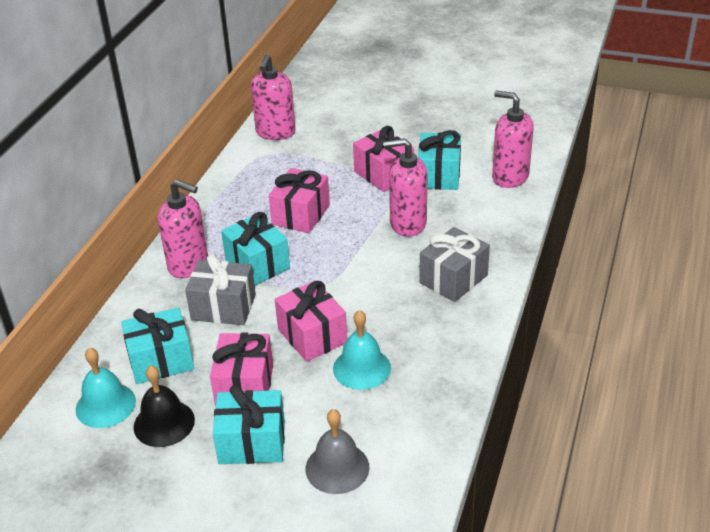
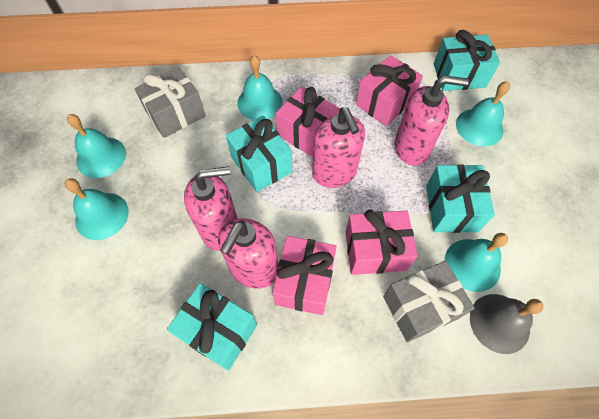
black bell: [134,365,195,447] = 1 -> none = 0
turquoise bell: [76,347,136,428] [333,310,391,390] = 2 -> [65,178,129,240] [67,114,126,178] [237,55,283,120] [445,233,508,292] [456,81,510,146] = 5

